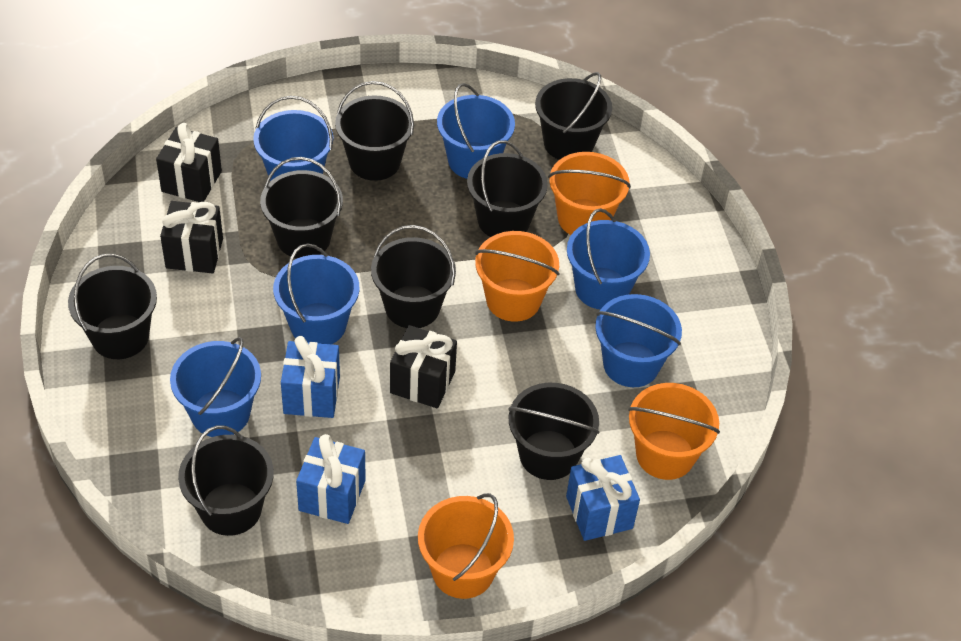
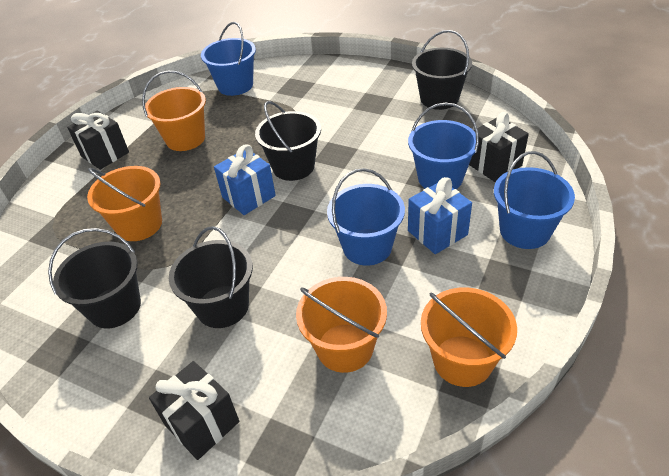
black bucket: [68,254,157,359] [178,425,274,536] [260,157,343,258] [335,81,414,181] [371,225,456,328] [467,140,548,237] [508,383,600,480] [535,72,612,160] = 8 -> [48,228,141,328] [169,226,253,328] [255,101,321,181] [412,30,472,110] = 4
blue bucket: [170,337,261,437] [253,96,333,181] [273,243,360,344] [437,83,515,179] [567,208,650,310] [595,294,682,387] = 6 -> [201,22,256,96] [327,168,405,266] [408,103,479,189] [494,151,575,249] = 4
blue gift: [281,336,340,418] [296,434,366,524] [566,455,640,541] = 3 -> [214,144,276,215] [408,177,472,254] = 2

